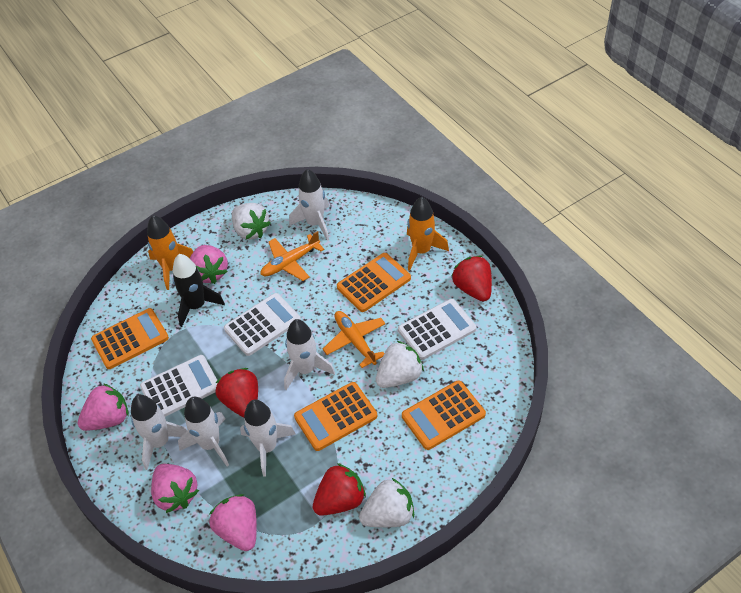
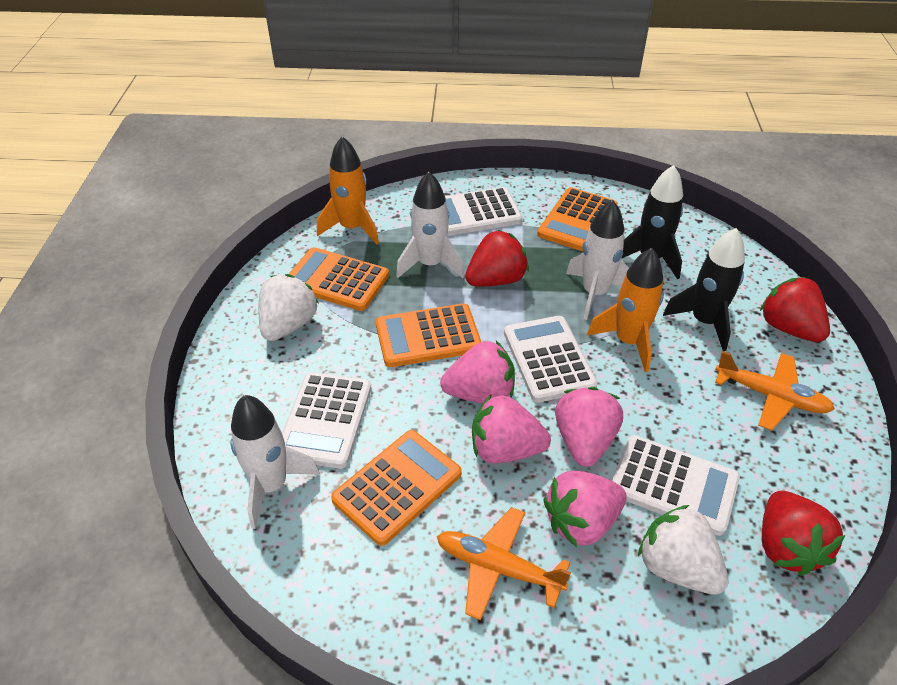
black rocket: [173,254,225,327] = 1 -> [622,165,683,280] [663,228,745,351] = 2
white calculator: [140,355,217,417] [224,293,301,356] [398,299,476,360] = 3 -> [282,372,372,469] [445,187,522,236] [504,316,598,403] [612,435,740,536] = 4
white rocket: [131,395,187,470] [178,397,229,467] [240,399,296,476] [284,319,335,390] [289,169,329,241] = 5 -> [230,395,320,529] [396,171,465,278] [566,200,629,320] = 3
white strawberry: [232,203,270,240] [359,478,414,528] [376,341,424,388] = 3 -> [258,274,319,341] [638,505,728,595] = 2

